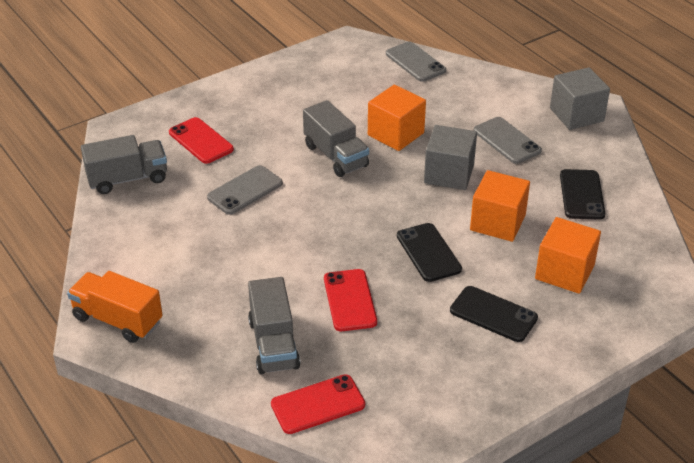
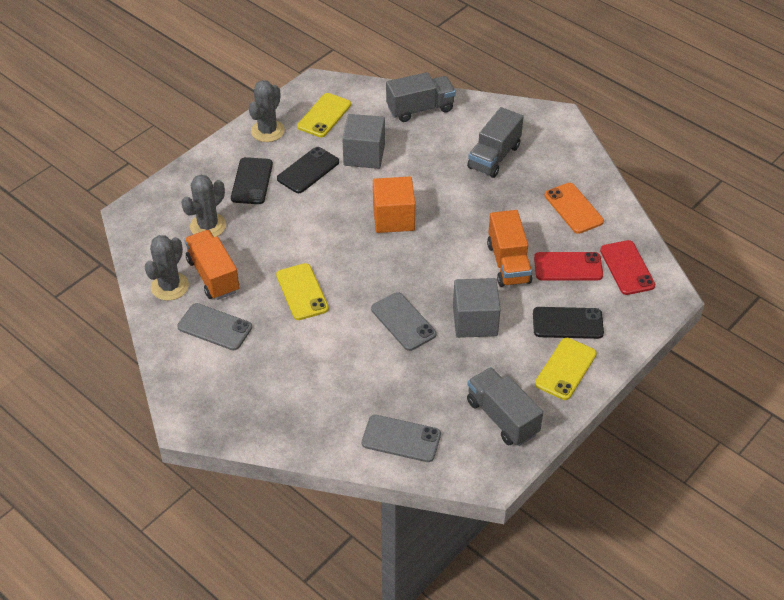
grey cactus: none = 0 -> [145,235,189,301] [181,175,226,237] [249,80,285,142] = 3
orange cube: [368,85,426,151] [470,170,530,242] [535,217,601,294] = 3 -> [373,176,415,233] = 1
orange phone: none = 0 -> [545,183,604,234] = 1
orange truck: [67,271,163,343] = 1 -> [184,230,240,300] [487,210,532,287] = 2
red phone: [169,117,234,164] [271,374,365,434] [324,269,377,331] = 3 -> [534,252,603,280] [600,240,655,295] = 2
yellow phone: none = 0 -> [276,263,329,320] [297,93,351,137] [535,338,597,400] = 3

